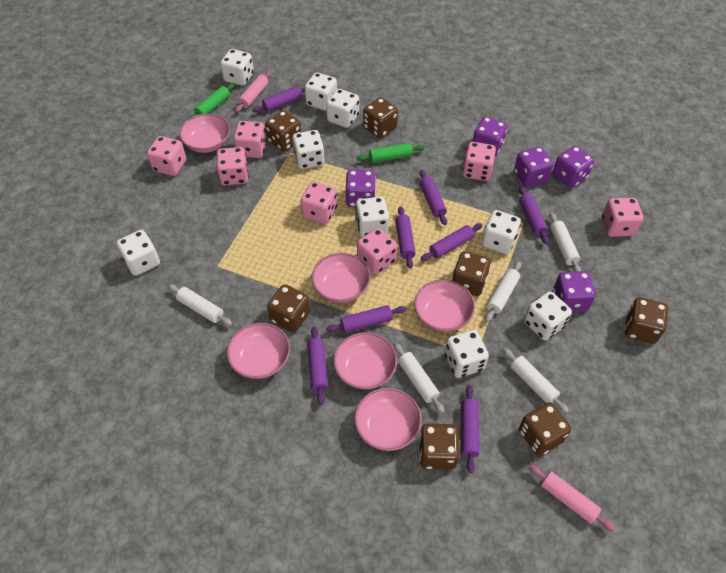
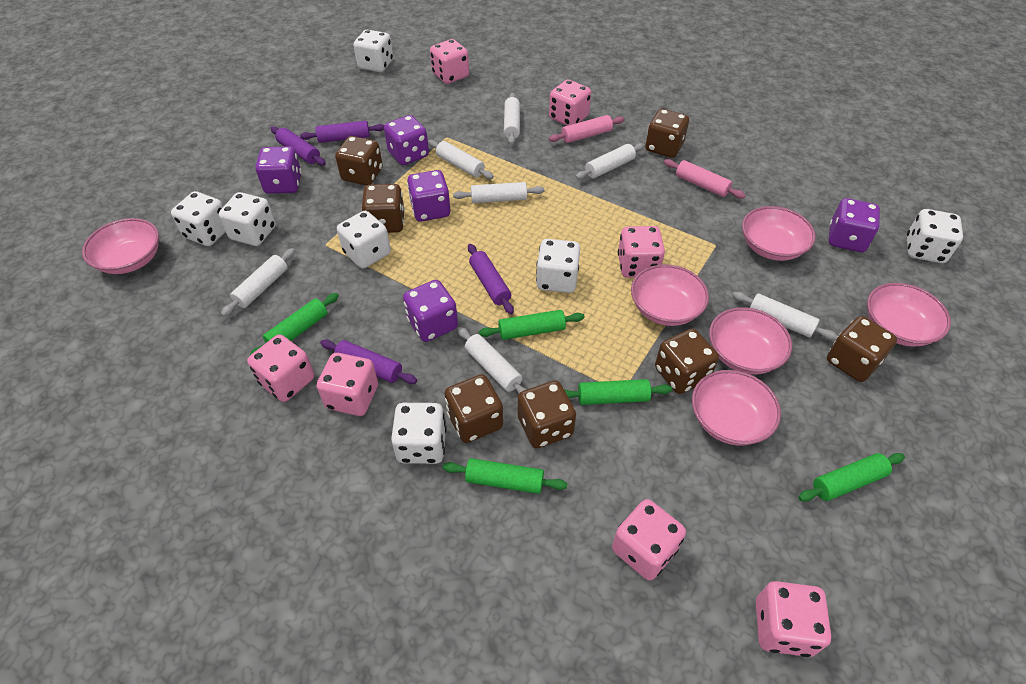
green rolling pin: [189,83,235,119] [356,143,425,163] = 2 -> [249,293,339,356] [443,458,567,494] [479,310,585,340] [565,379,672,405] [798,453,905,502] = 5
purple rolling pin: [252,86,305,112] [307,327,328,405] [326,305,406,333] [395,206,416,269] [420,170,447,225] [420,223,483,261] [461,385,480,473] [519,186,549,245] = 8 -> [270,126,326,166] [300,121,384,143] [320,339,417,384] [468,244,514,314] = 4
white dice: [116,230,160,276] [220,49,254,86] [292,130,325,169] [305,73,337,111] [326,89,359,128] [355,197,389,237] [444,330,489,378] [482,210,521,254] [524,291,572,341] = 9 -> [171,191,226,246] [219,192,276,246] [337,211,391,269] [354,30,393,72] [391,403,446,464] [536,239,580,293] [907,209,963,263] = 7
white rolling pin: [168,284,232,326] [394,343,445,413] [485,262,521,322] [503,348,569,413] [550,213,581,272] = 5 -> [221,248,295,316] [428,140,494,179] [453,182,545,203] [458,327,527,394] [504,93,520,145] [576,143,645,179] [732,292,837,340] = 7

